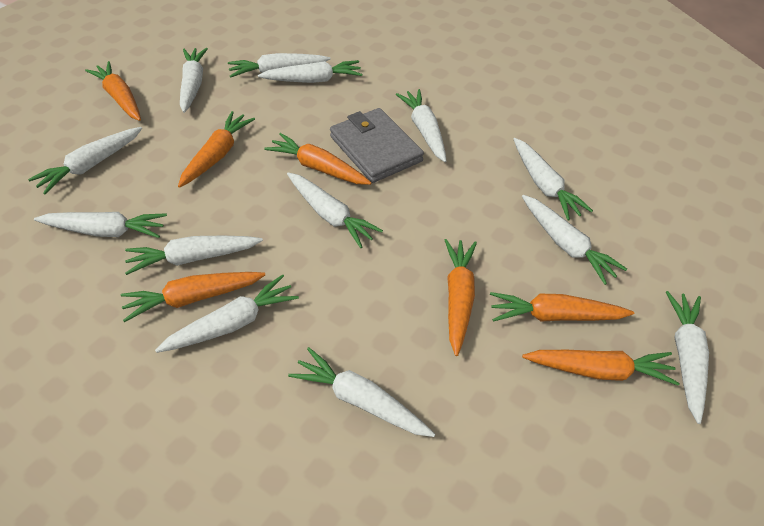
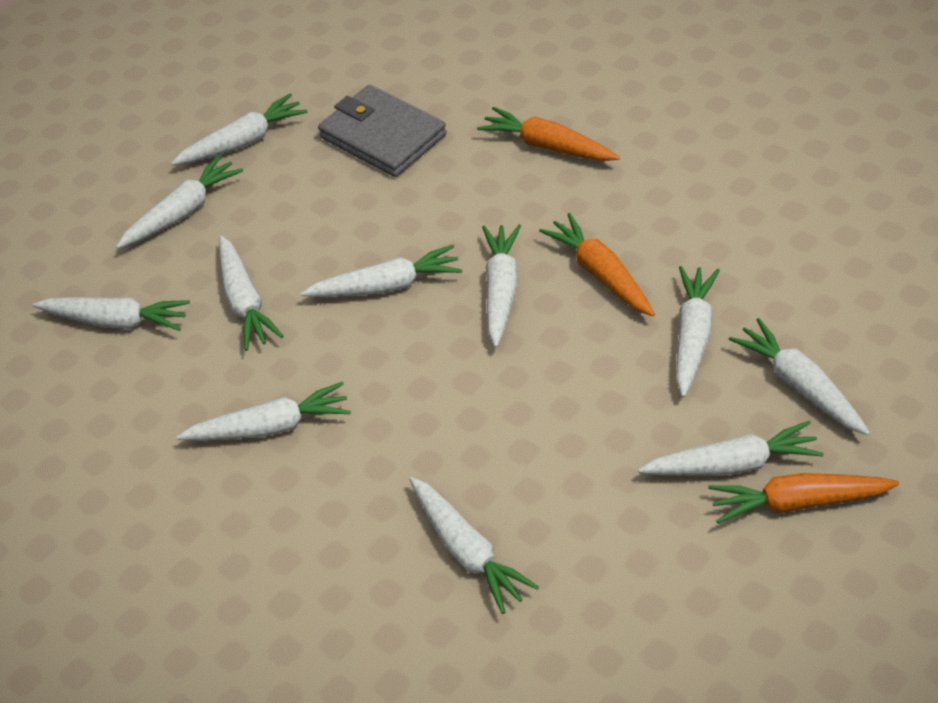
orange carrot: [85,61,141,121] [121,272,265,322] [178,111,255,188] [264,133,371,185] [445,239,477,356] [490,292,634,322] [522,350,680,386] = 7 -> [477,107,620,161] [539,213,655,316] [708,473,899,524] = 3
white carrot: [28,127,142,194] [34,212,167,238] [125,236,263,275] [155,274,299,353] [180,48,208,113] [228,53,331,78] [258,60,362,83] [287,172,383,248] [288,347,435,437] [396,89,446,162] [514,138,593,221] [522,195,627,285] [666,291,709,424] = 13 -> [33,297,190,331] [116,155,243,249] [171,93,307,165] [176,382,351,441] [219,236,284,351] [301,245,462,297] [409,477,539,614] [482,224,521,347] [638,421,824,476] [676,266,720,397] [729,318,870,435] = 11

